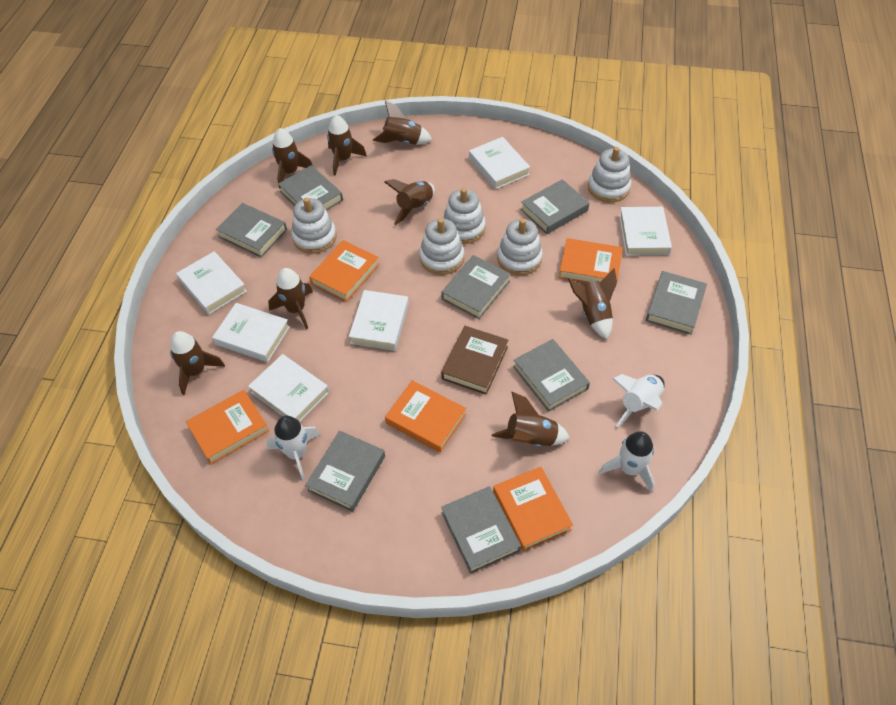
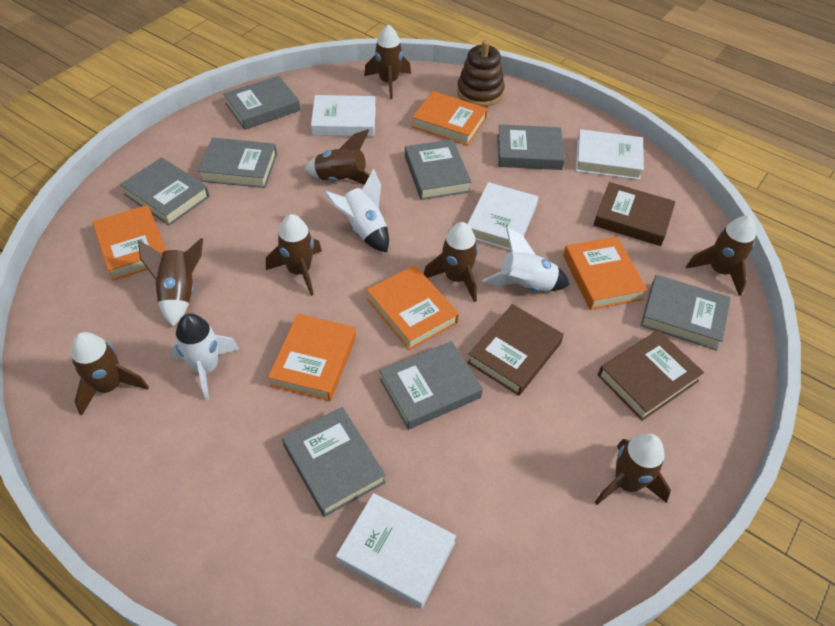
brown book: [441,326,509,395] = 1 -> [467,304,564,396] [593,182,676,246] [598,330,704,421] = 3
brown stacking toy: none = 0 -> [457,40,505,107] = 1
white book: [176,251,247,315] [212,303,290,362] [248,354,329,422] [349,290,409,351] [469,137,530,189] [619,207,672,256] = 6 -> [311,95,376,137] [336,493,456,609] [468,182,538,251] [576,129,644,180] = 4
white stacking toy: [291,197,336,254] [419,218,464,275] [443,188,486,244] [497,219,543,275] [588,147,631,202] = 5 -> none = 0

